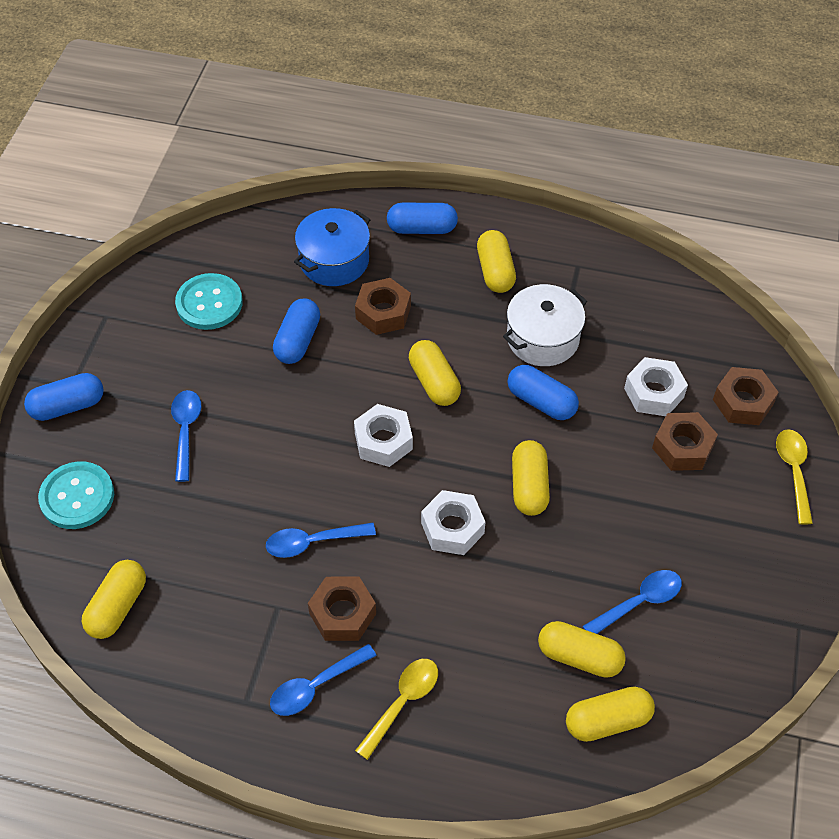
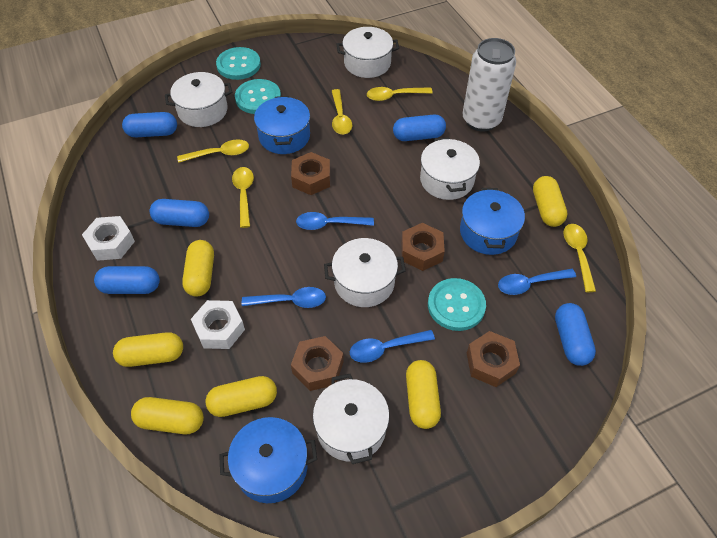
blue capsule: [24,373,104,421] [273,298,320,364] [387,203,458,234] [508,365,579,420] = 4 -> [94,266,160,294] [122,112,177,137] [150,199,209,227] [393,115,446,141] [555,303,596,366] = 5
blue pot: [294,208,371,286] = 1 -> [219,417,317,503] [254,96,310,154] [460,188,525,255] = 3
turquoise button: [38,461,114,529] [175,273,243,330] = 2 -> [216,47,261,80] [235,79,281,114] [428,278,486,331] = 3
white can: none = 0 -> [462,38,516,132] = 1
white nut: [354,404,413,467] [421,490,485,555] [624,357,688,416] = 3 -> [82,216,135,261] [191,300,245,349] = 2
white pot: [503,284,587,366] = 1 -> [165,72,232,127] [313,374,389,464] [324,238,406,307] [337,27,399,78] [420,137,480,200] = 5
yellow spoon: [355,659,438,760] [776,429,813,525] = 2 -> [177,139,249,163] [232,167,254,228] [332,89,352,134] [367,87,433,101] [563,224,596,292] = 5

